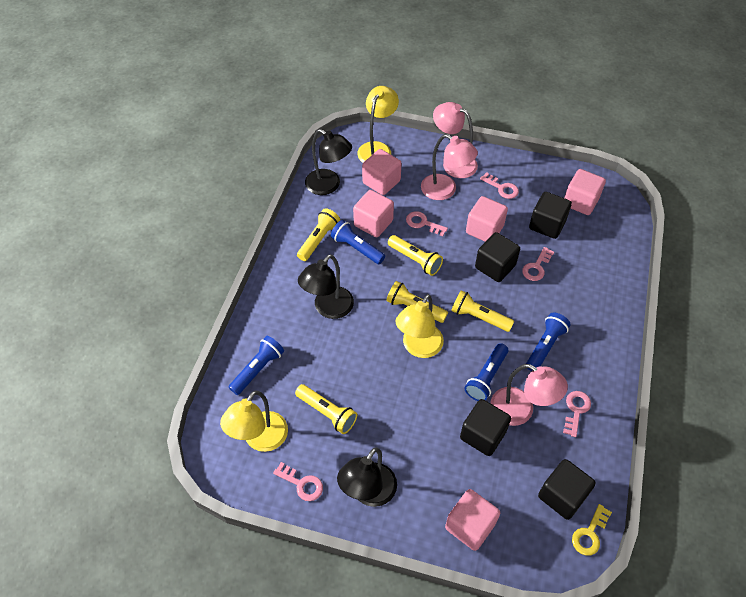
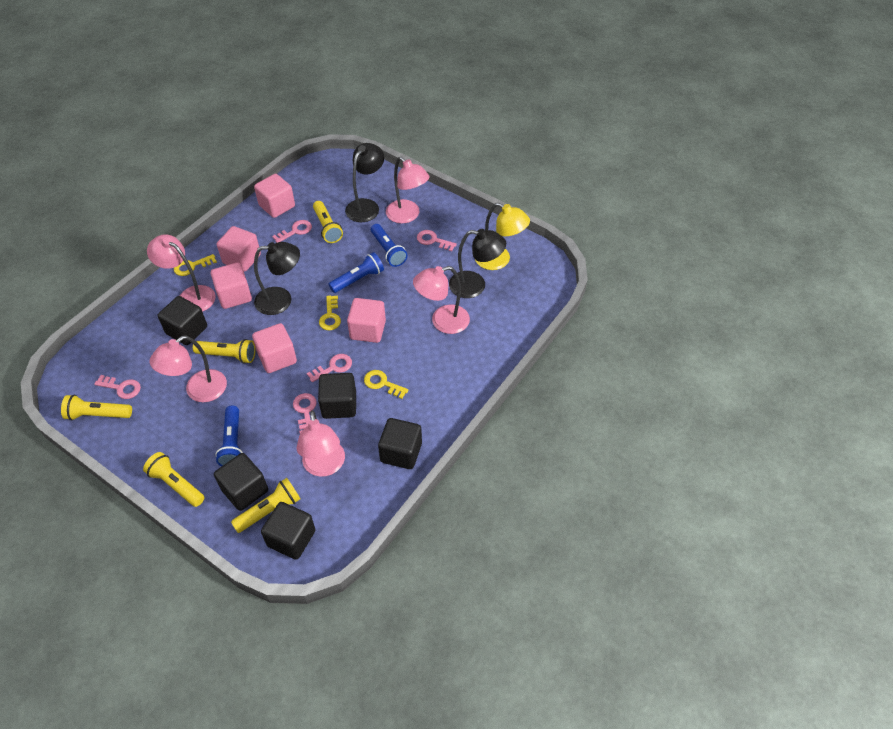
black cube: [460,399,511,456] [475,232,520,282] [529,192,572,239] [538,459,596,520] = 4 -> [158,296,207,345] [214,453,268,511] [261,502,315,560] [318,373,356,419] [378,418,422,469] = 5
blue flashlight: [228,336,284,395] [331,220,385,264] [465,343,508,401] [526,313,571,371] = 4 -> [215,405,243,466] [329,252,384,293] [371,224,407,267] = 3
pink lamp: [421,134,478,200] [433,102,478,178] [490,364,568,426] = 3 -> [147,234,216,312] [150,335,227,402] [297,411,345,477] [386,157,430,224] [413,266,470,334] = 5
yellow key: [572,504,612,556] = 1 -> [174,254,217,276] [319,296,341,330] [364,370,408,399] = 3
yellow lamp: [220,391,288,452] [357,86,399,163] [395,294,444,358] = 3 -> [475,203,530,270] = 1

